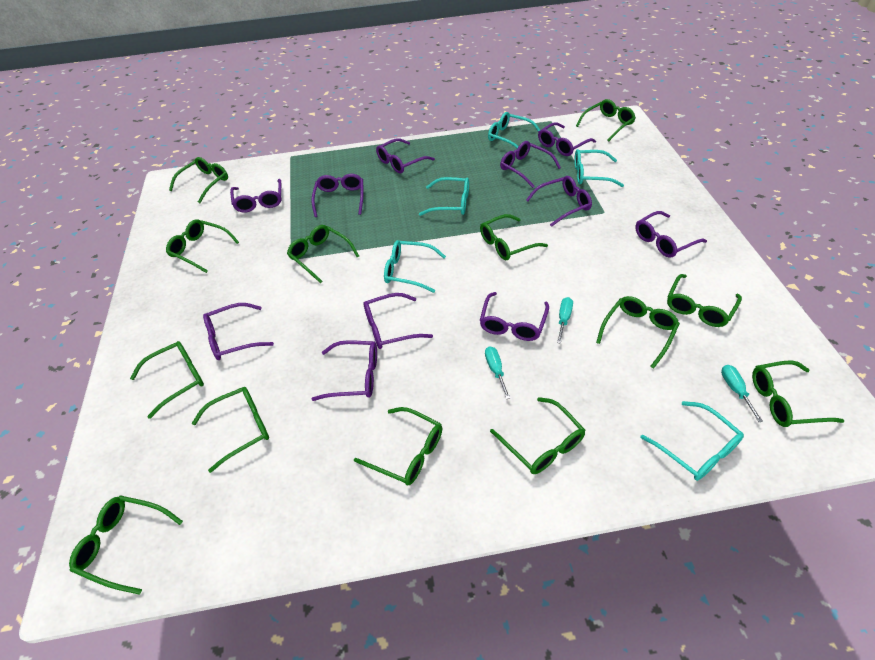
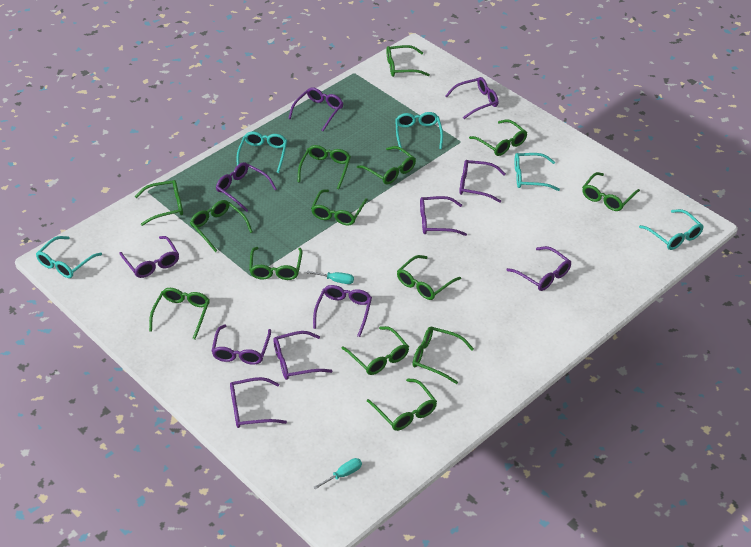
green glasses: [69,496,183,595] [130,341,204,419] [166,219,239,273] [169,157,228,203] [192,387,269,473] [287,225,359,283] [354,407,442,485] [480,214,548,260] [490,397,585,474] [576,99,636,141] [596,296,680,369] [667,274,742,327] [752,360,844,427] = 13 -> [135,180,183,226] [149,288,210,340] [190,200,253,252] [249,247,302,280] [298,145,351,189] [311,189,368,226] [341,326,409,375] [357,146,416,184] [367,378,437,431] [386,45,430,77] [397,255,461,300] [412,327,474,384] [469,119,527,156] [582,172,640,211] = 14
turquoise screwdriver: [485,346,510,399] [557,297,573,344] [721,365,763,422] = 3 -> [306,271,354,284] [313,458,362,490] = 2

